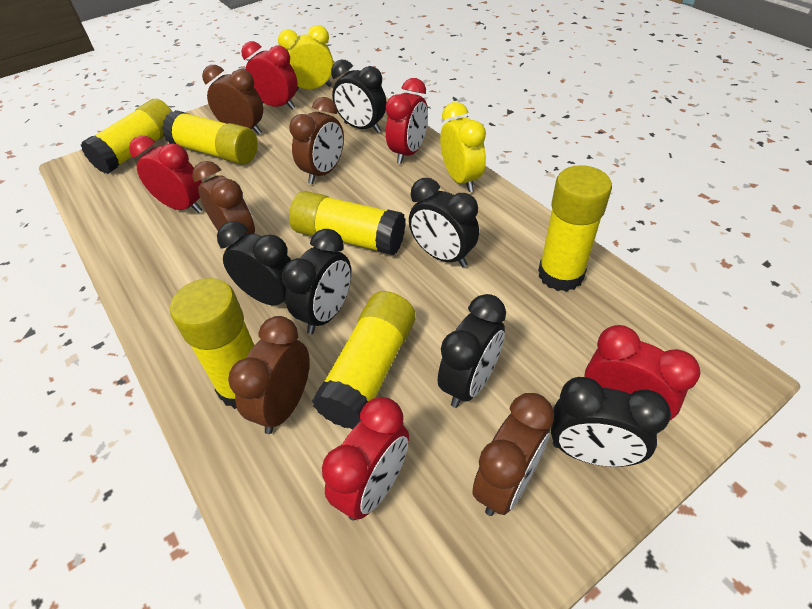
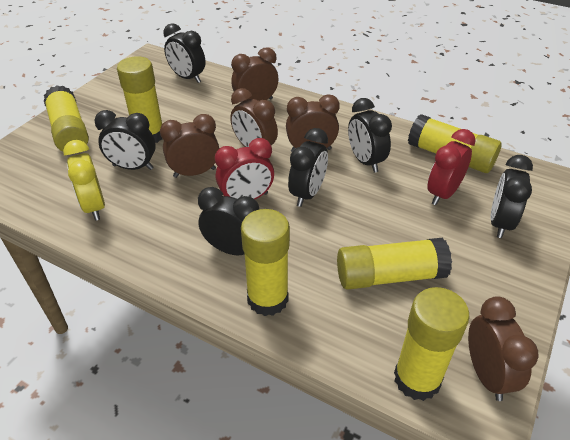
red clock: [129,136,202,213] [241,41,298,109] [322,397,409,520] [385,78,428,164] [585,325,700,420] = 5 -> [215,138,274,199] [427,129,476,205] = 2
yellow clock: [278,25,333,92] [440,102,486,192] = 2 -> [63,140,105,221] = 1

